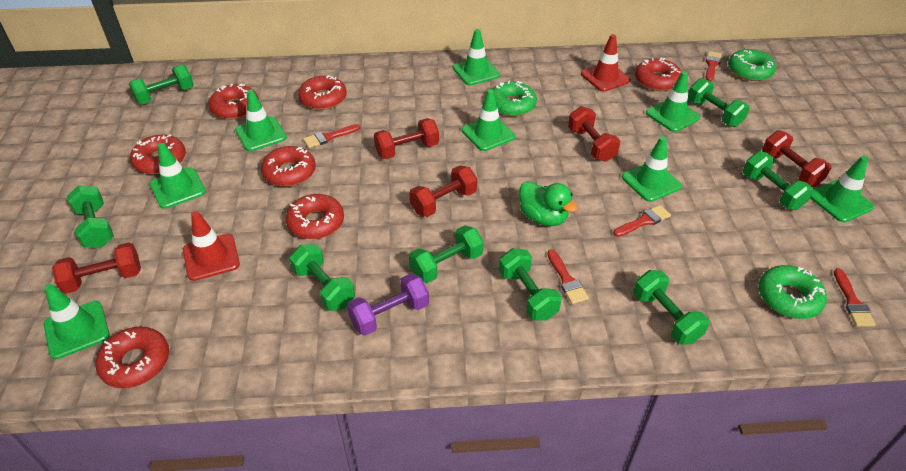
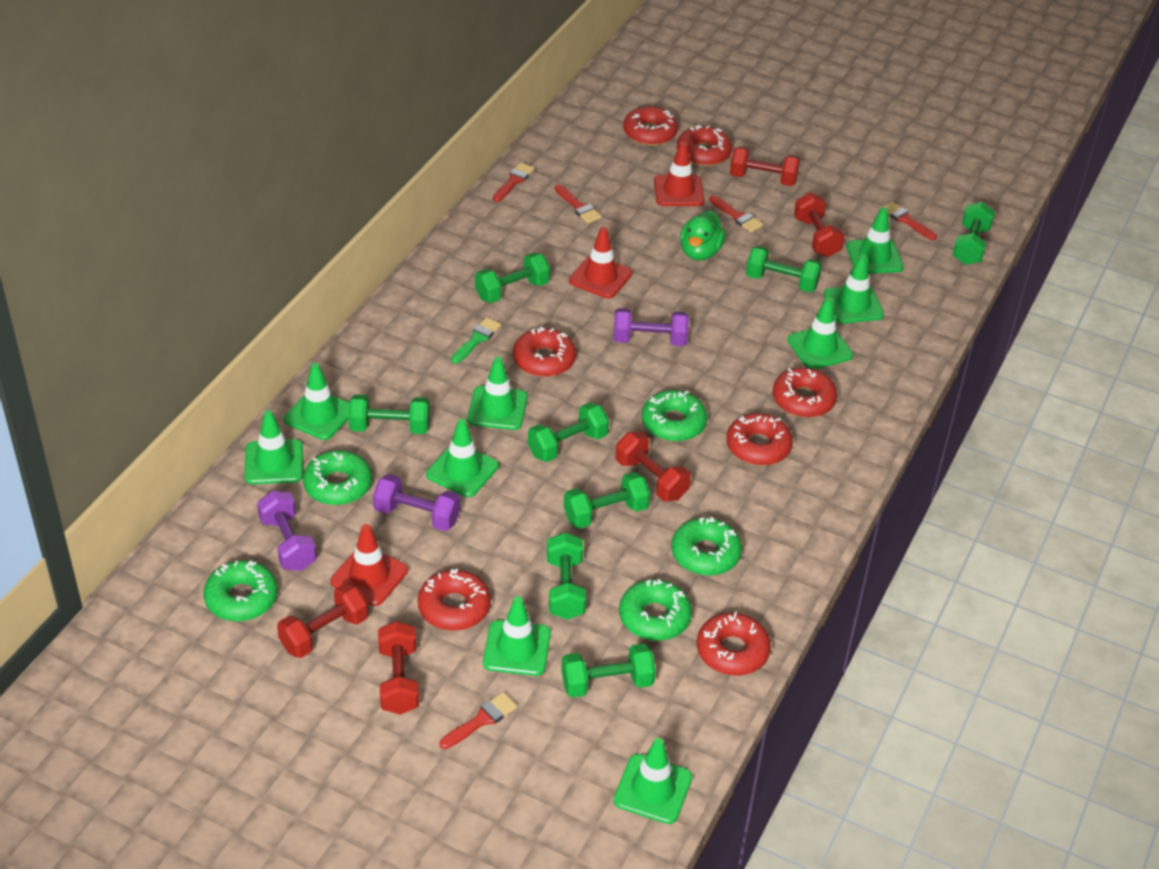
green brush: none = 0 -> [451,317,501,364] = 1
green donut: [492,81,537,116] [728,49,776,81] [759,265,827,319] = 3 -> [204,560,278,621] [303,450,372,505] [619,579,692,641] [642,390,707,441] [671,517,742,576] = 5
green traffic cone: [44,284,109,359] [150,143,206,209] [235,90,287,151] [453,29,500,86] [462,89,515,151] [622,136,682,202] [646,71,700,132] [810,156,874,222] = 8 -> [245,410,303,484] [284,363,349,440] [426,419,499,497] [467,357,528,430] [483,596,551,676] [614,738,692,824] [787,297,853,369] [824,254,884,324] [846,207,903,274] = 9
purple dumbbell: [347,273,429,336] = 1 -> [257,491,317,571] [373,474,460,531] [613,308,689,346] = 3
red traffic cone: [183,211,240,281] [581,34,631,92] = 2 -> [331,524,408,606] [569,227,632,299] [654,142,705,206] = 3

